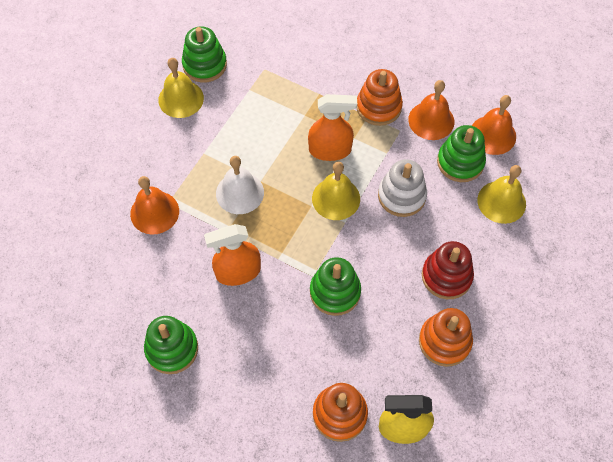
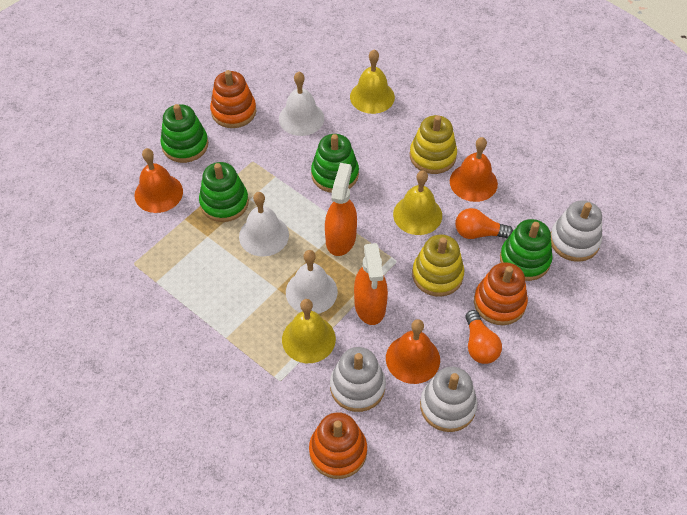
orange light bulb: none = 0 -> [455,208,513,239] [465,310,502,364] = 2
red stacking toy: [422,241,474,299] = 1 -> none = 0
white bell: [216,156,264,214] = 1 -> [239,192,289,257] [279,72,324,136] [286,250,338,314] = 3
white stacking toy: [378,159,427,217] = 1 -> [330,347,386,412] [420,367,477,432] [551,200,602,262] = 3
yellow spray bottle: [379,395,434,444] = 1 -> none = 0
yellow stacking toy: none = 0 -> [410,115,457,174] [412,234,464,297] = 2

